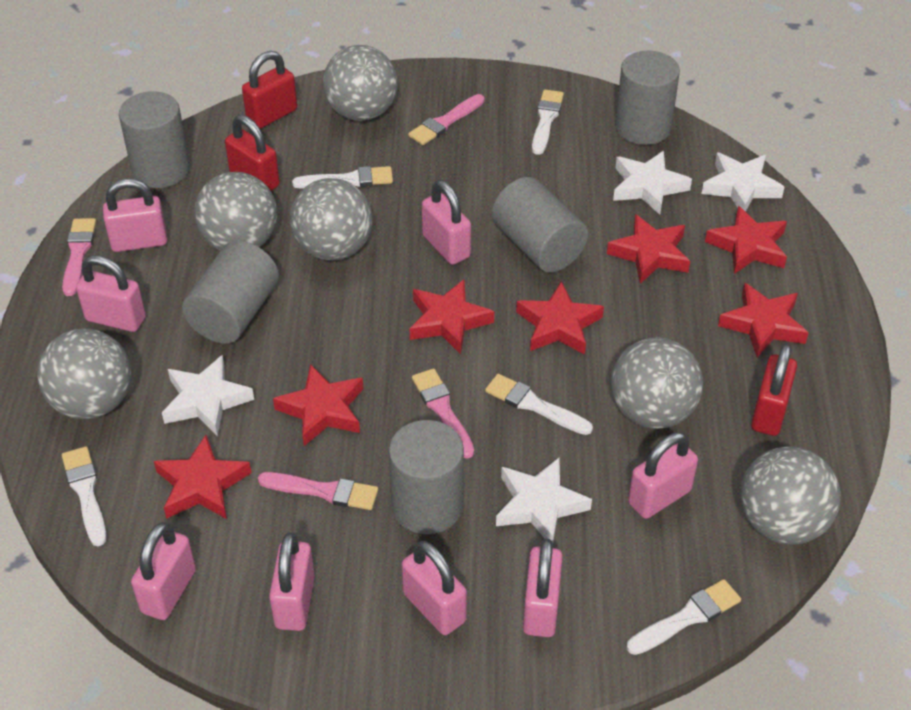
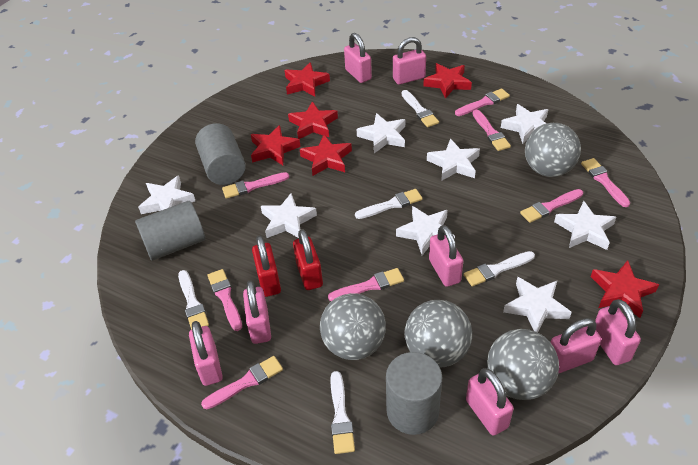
grey ball: [37,328,131,419] [195,172,277,251] [290,178,372,261] [323,45,398,121] [611,337,703,429] [740,446,841,545] = 6 -> [320,293,386,360] [404,300,472,367] [487,329,559,400] [525,123,581,177] = 4
grey cylinder: [119,91,190,188] [182,240,279,344] [389,420,464,534] [492,177,588,273] [615,51,680,145] = 5 -> [135,201,205,261] [195,123,246,185] [386,352,442,435] = 3
pink brush: [62,218,96,296] [258,472,378,510] [408,94,485,145] [412,368,474,459] = 4 -> [201,356,283,409] [207,269,242,331] [222,172,289,199] [328,268,404,301] [455,88,510,116] [473,110,511,151] [520,189,583,223] [581,158,630,207] = 8
red padlock: [225,115,280,191] [242,51,297,129] [751,344,797,436] = 3 -> [252,235,281,297] [293,229,323,290] = 2
red star: [154,435,251,519] [273,364,363,446] [410,280,494,354] [516,281,604,355] [607,214,690,284] [705,206,787,274] [718,283,808,357] = 7 -> [251,125,301,165] [284,62,330,97] [288,101,338,139] [300,135,352,176] [423,63,472,99] [591,260,659,318] = 6
white star: [162,355,254,436] [496,458,592,543] [613,151,692,215] [702,152,784,212] = 4 -> [138,175,195,214] [261,193,317,238] [357,113,405,153] [396,206,455,255] [427,138,480,181] [501,104,548,144] [503,277,572,333] [554,201,616,250] = 8

